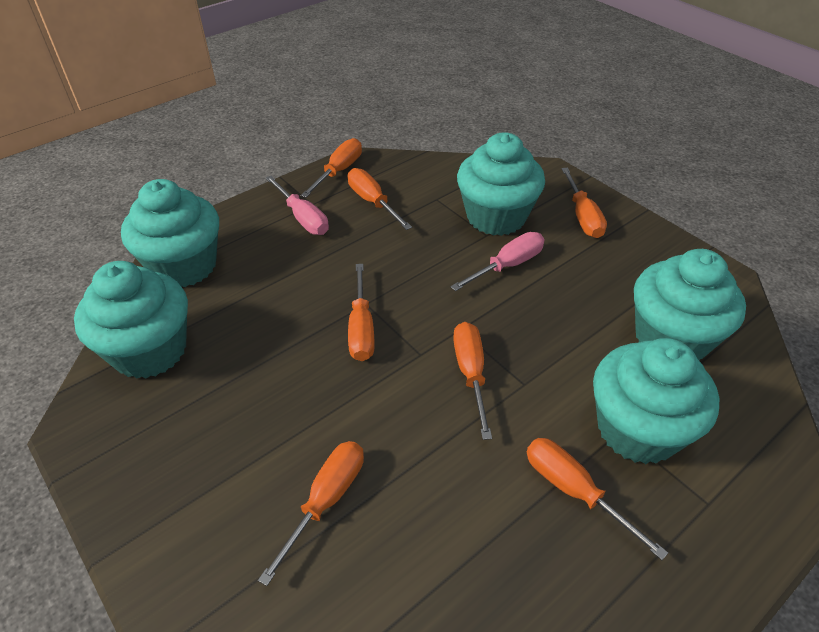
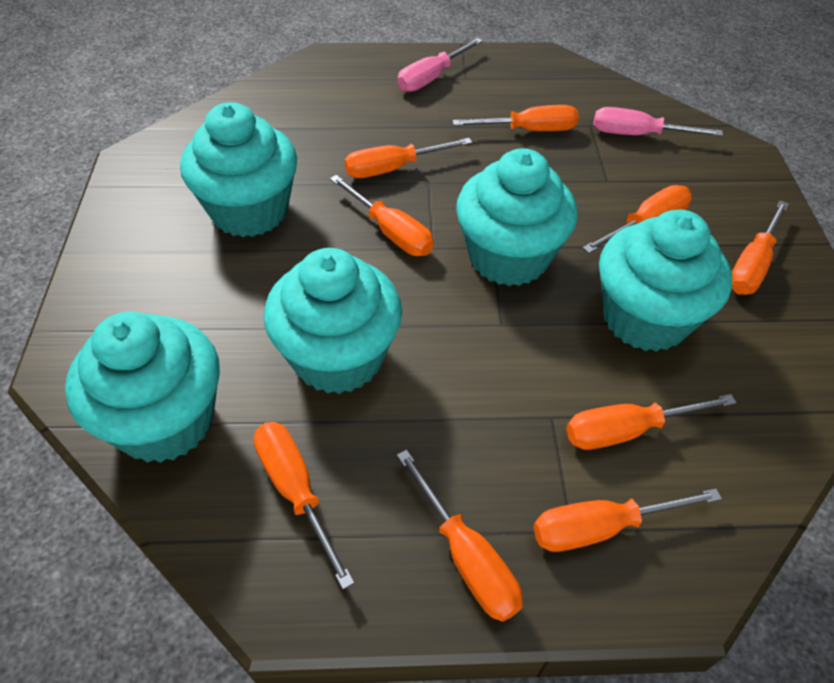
orange screwdriver: [258,441,364,586] [301,138,362,198] [348,168,412,230] [348,264,375,361] [453,322,492,440] [527,438,668,560] [561,168,607,238] = 7 -> [253,422,354,590] [330,175,434,256] [344,138,472,178] [397,450,523,622] [453,105,579,131] [533,489,722,552] [566,394,737,450] [583,185,692,253] [732,200,789,295] = 9

